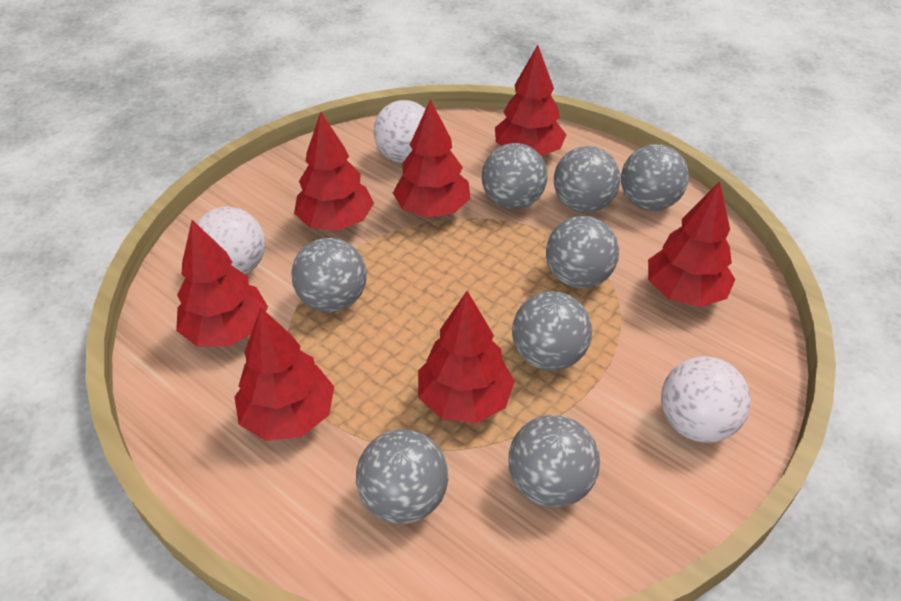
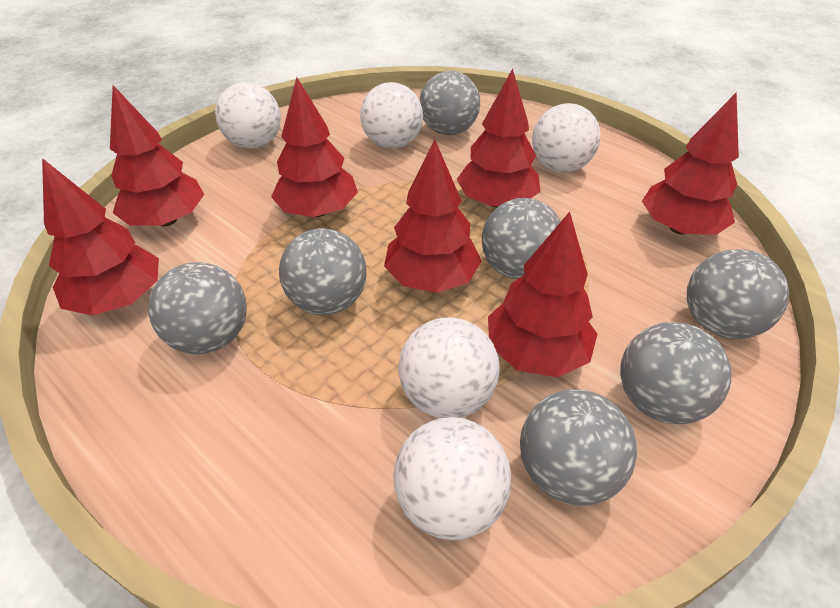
grey ball: [291,238,367,312] [356,430,448,524] [482,143,547,210] [508,415,600,508] [512,291,592,371] [546,216,619,288] [554,146,621,213] [621,144,689,211] = 8 -> [148,262,247,354] [279,228,367,315] [420,71,480,135] [482,198,561,280] [520,389,637,506] [620,322,732,424] [687,249,789,339] = 7
white ball: [196,207,265,275] [373,100,426,163] [661,357,751,443] = 3 -> [215,82,281,149] [360,82,423,149] [394,417,511,540] [398,318,500,418] [532,103,601,172] = 5

